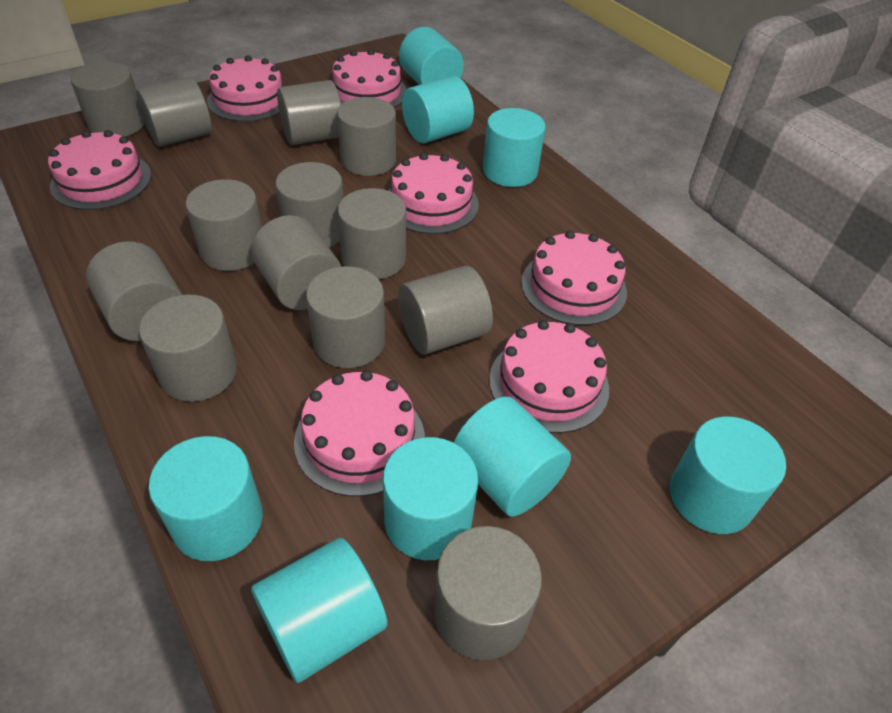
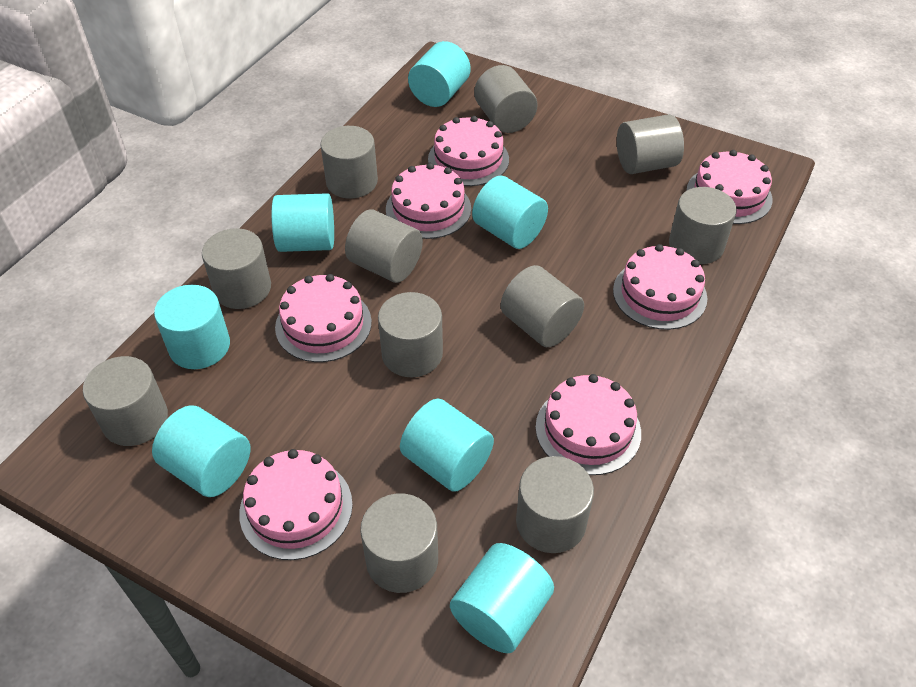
grey cylinder: [71,62,145,137] [86,241,183,341] [136,77,212,147] [139,294,237,402] [185,179,262,271] [251,215,341,310] [275,162,344,247] [277,80,341,145] [306,266,385,368] [337,97,396,176] [337,188,406,279] [398,266,493,355] [434,526,542,660] = 13 -> [83,356,168,446] [202,228,271,309] [320,126,378,199] [345,209,423,283] [360,493,438,593] [378,292,443,377] [474,65,538,133] [501,265,584,347] [516,456,594,553] [617,114,684,174] [669,187,737,264] = 11
turquoise cylinder: [148,436,263,561] [251,538,387,683] [383,437,478,560] [399,27,464,85] [402,76,474,143] [454,397,571,517] [483,108,546,187] [670,416,786,534] = 8 -> [152,405,251,497] [154,285,230,369] [271,193,334,252] [400,399,494,492] [408,41,471,107] [450,543,554,653] [472,176,548,249] = 7

